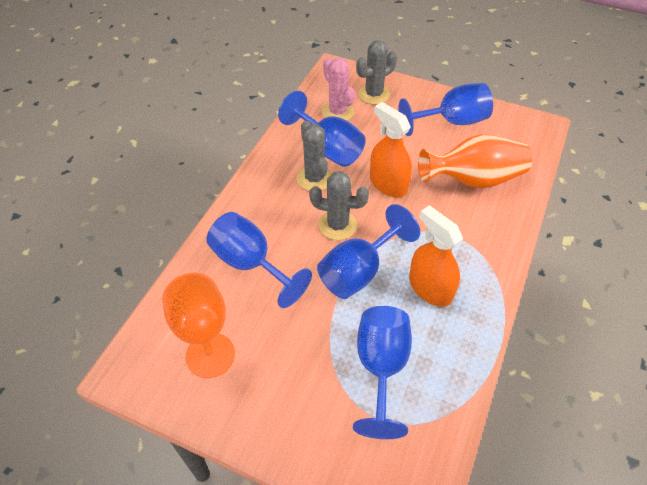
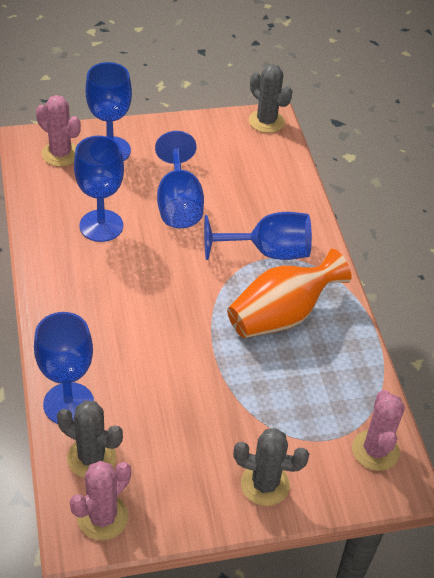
orange goblet: [162,273,235,378] = 1 -> none = 0
orange spray bottle: [370,102,412,197] [409,206,463,307] = 2 -> none = 0
pink cactus: [322,57,355,121] = 1 -> [36,95,81,167] [70,461,131,541] [352,390,405,471] = 3

